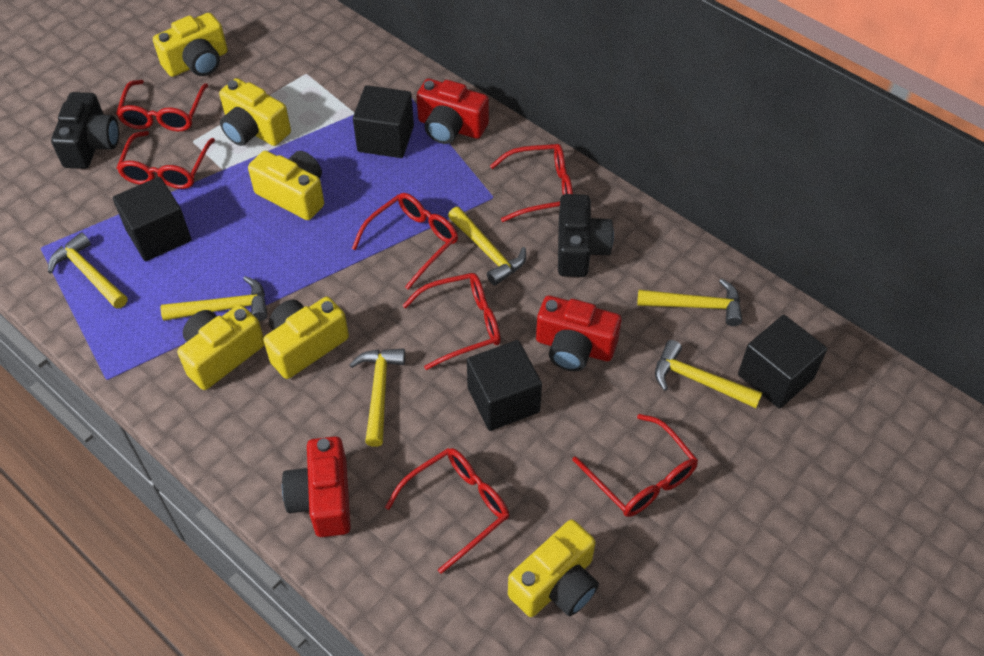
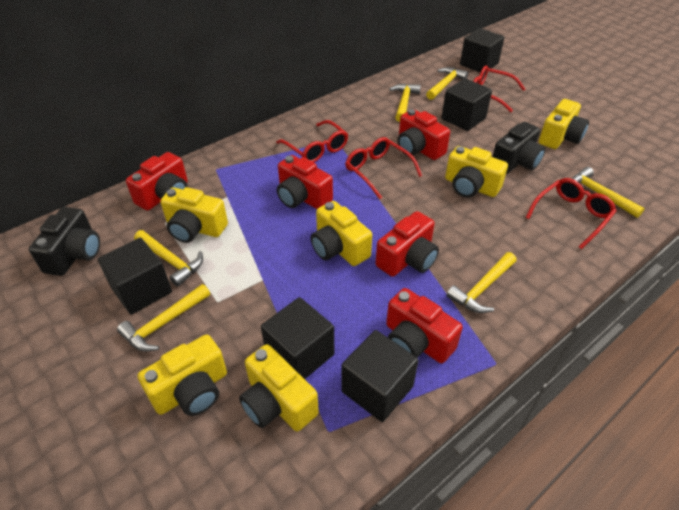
black cube: [113,177,191,261] [353,85,414,158] [467,340,542,431] [738,315,827,409] = 4 -> [98,238,172,315] [261,297,334,379] [341,330,419,422] [441,78,492,131] [460,28,505,73] = 5
red camera: [282,436,351,537] [417,79,489,144] [536,295,622,371] = 3 -> [126,152,188,211] [277,155,333,209] [375,211,439,277] [386,288,463,363] [398,109,450,160] = 5
red glasses: [116,80,208,132] [117,131,215,189] [352,193,458,290] [385,448,509,574] [402,273,501,370] [490,144,573,222] [572,414,698,517] = 7 -> [276,120,348,162] [345,137,422,199] [473,66,525,112] [525,178,617,249] = 4

